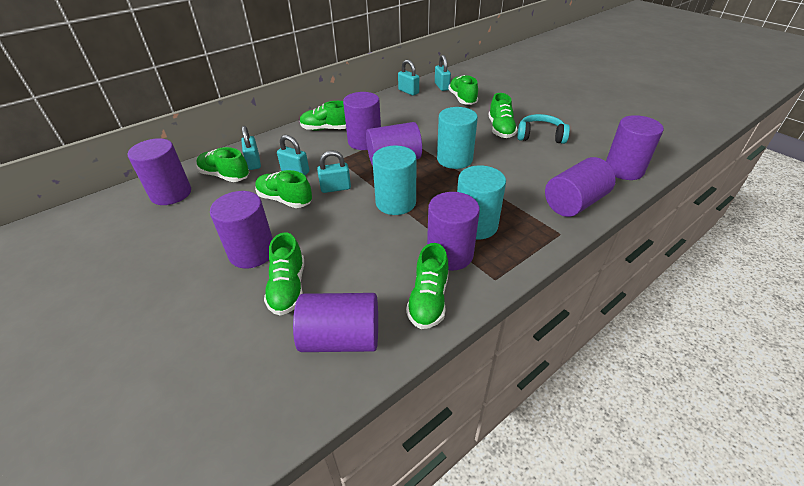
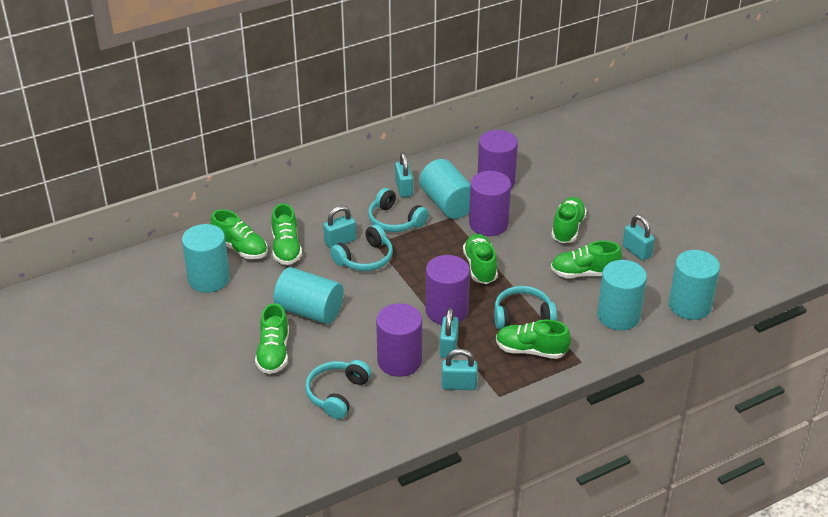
purple cylinder: [128,138,191,205] [210,191,273,268] [293,293,378,352] [343,92,381,150] [366,122,422,165] [427,192,480,271] [545,157,616,217] [606,115,664,180] = 8 -> [376,303,422,377] [426,255,470,325] [469,171,511,236] [477,130,518,188] = 4
turquoise cylinder: [372,146,416,215] [437,107,478,169] [457,165,506,239] = 3 -> [182,224,230,293] [273,267,344,324] [419,159,470,219] [597,260,647,330] [669,250,720,320] = 5
turquoise headphones: [517,114,570,144] = 1 -> [305,360,371,419] [330,224,393,271] [368,188,429,232] [494,286,557,330] = 4

